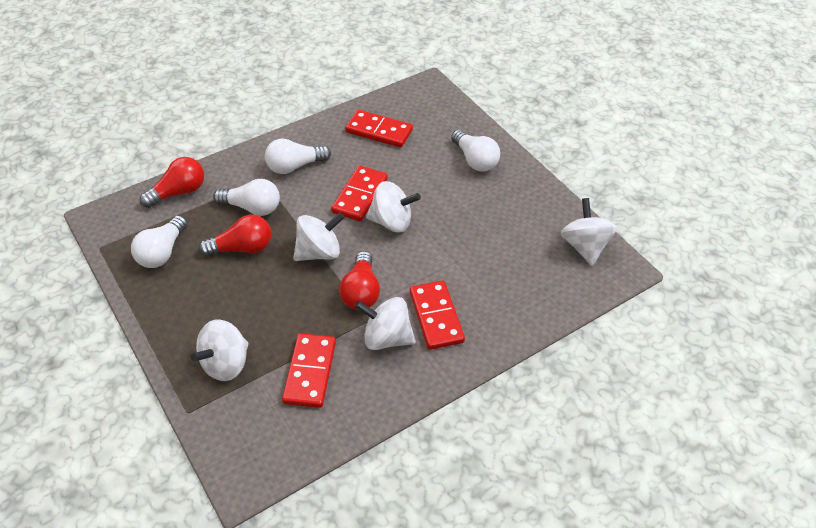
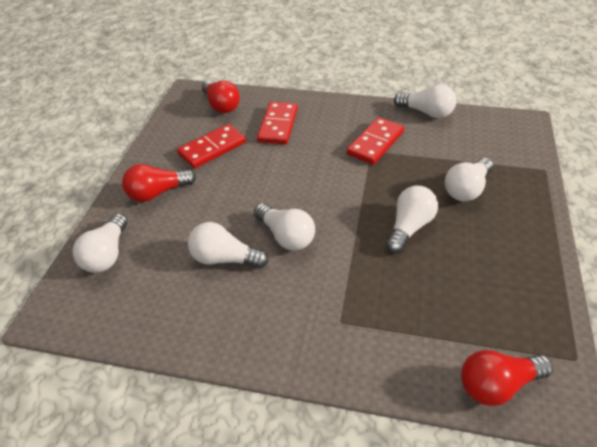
red domino: [282,333,336,408] [331,166,388,221] [345,110,413,148] [410,280,465,350] = 4 -> [177,124,246,169] [257,102,298,144] [347,117,404,165] = 3
white light bulb: [131,215,188,268] [213,179,280,216] [265,138,331,174] [451,129,500,172] = 4 -> [73,213,127,273] [188,222,268,269] [254,204,315,251] [386,185,438,253] [394,84,456,118] [445,158,493,201] = 6
white spinning top: [191,320,249,381] [293,212,344,261] [355,297,416,350] [366,181,421,232] [561,198,617,266] = 5 -> none = 0

